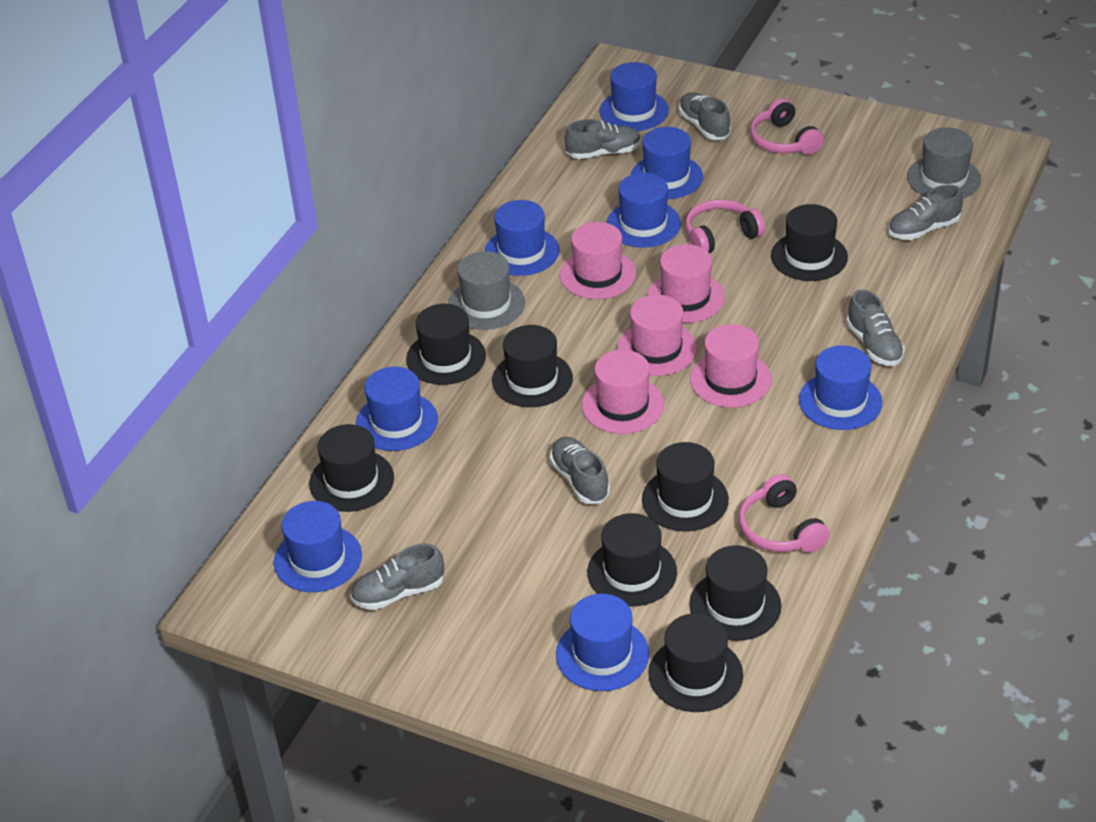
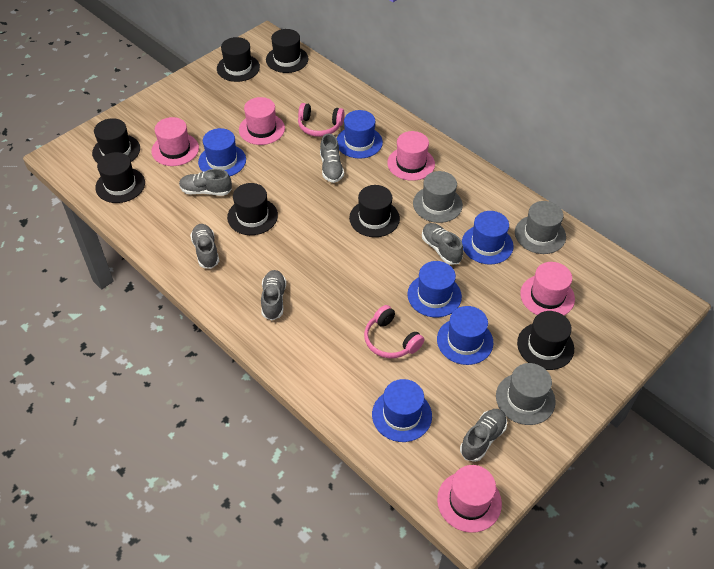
black hat: [309,424,394,512] [406,304,486,385] [492,325,573,407] [587,513,677,606] [642,442,729,532] [648,613,743,712] [689,545,781,641] [771,204,848,281] = 8 -> [92,118,140,163] [95,152,145,203] [217,37,260,82] [227,183,278,235] [266,29,309,73] [349,185,400,237] [517,311,574,370] = 7
blue hat: [274,501,362,592] [356,366,438,451] [485,200,560,276] [556,594,649,691] [599,62,669,131] [607,173,681,248] [631,127,703,199] [799,345,882,430] = 8 -> [198,128,246,176] [337,110,383,159] [372,379,432,442] [407,261,462,317] [437,306,493,365] [462,211,513,265] = 6
grey hat: [448,251,525,330] [907,127,981,198] = 2 -> [413,171,463,223] [496,363,556,425] [515,201,566,254] = 3
pink headphones: [685,199,765,253] [739,474,830,553] [750,98,824,155] = 3 -> [298,103,345,137] [364,305,424,358] = 2

